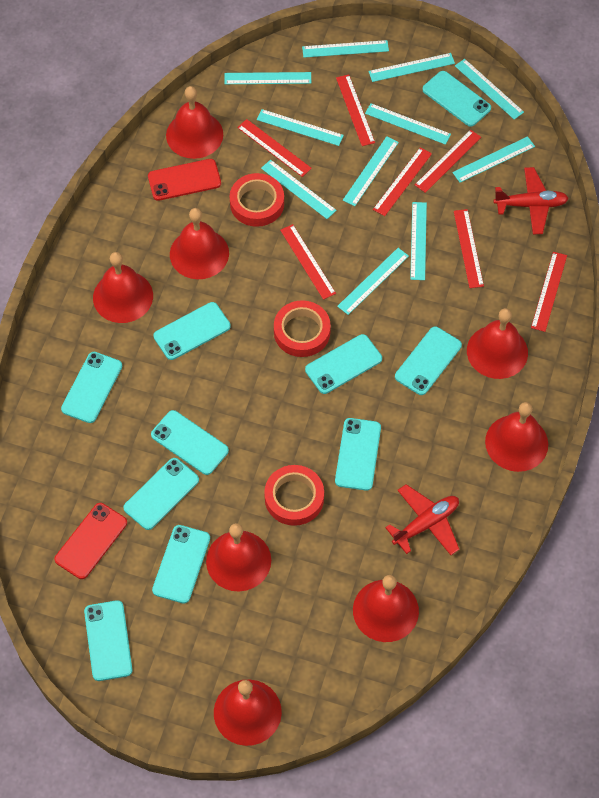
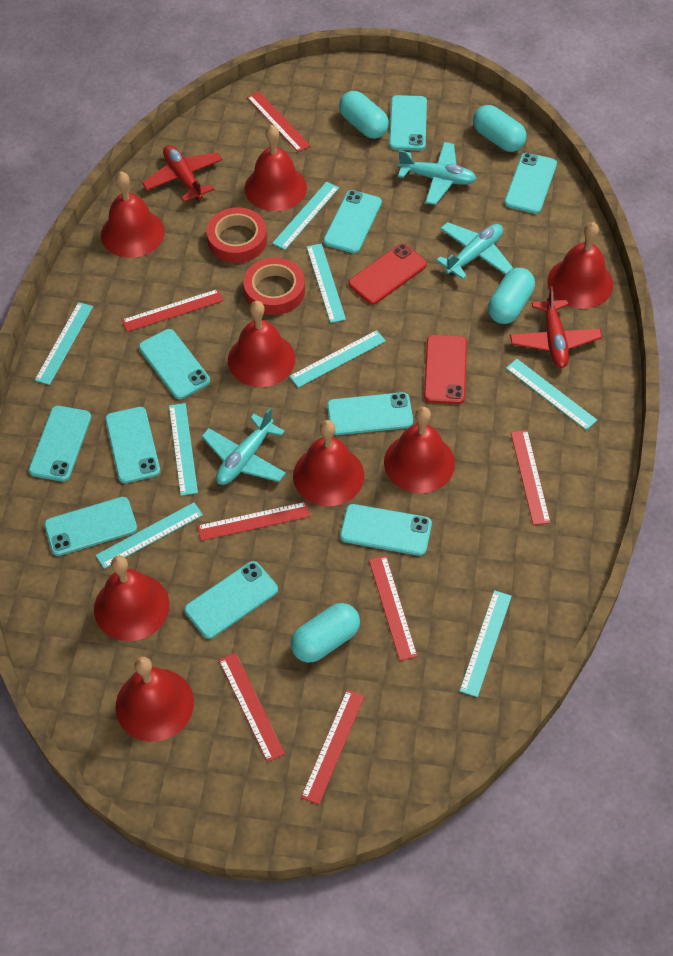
red tape: [230,173,284,227] [264,465,324,526] [274,300,331,357] = 3 -> [207,207,267,263] [243,257,305,315] = 2
turquoise capsule: none = 0 -> [290,603,360,663] [339,91,389,139] [473,105,527,152] [488,268,535,324] = 4
turquoise plane: none = 0 -> [202,408,286,485] [398,142,477,205] [436,222,513,279] = 3
turquoise ruler: [225,72,311,84] [257,109,344,146] [261,160,337,219] [302,40,389,58] [337,248,409,315] [343,136,399,206] [365,103,451,145] [368,53,455,82] [410,202,427,280] [452,136,535,183] [455,59,524,120] = 11 -> [35,302,93,385] [96,502,203,569] [169,403,198,496] [272,182,339,250] [289,330,386,388] [307,244,346,323] [460,590,512,697] [506,359,597,430] = 8

